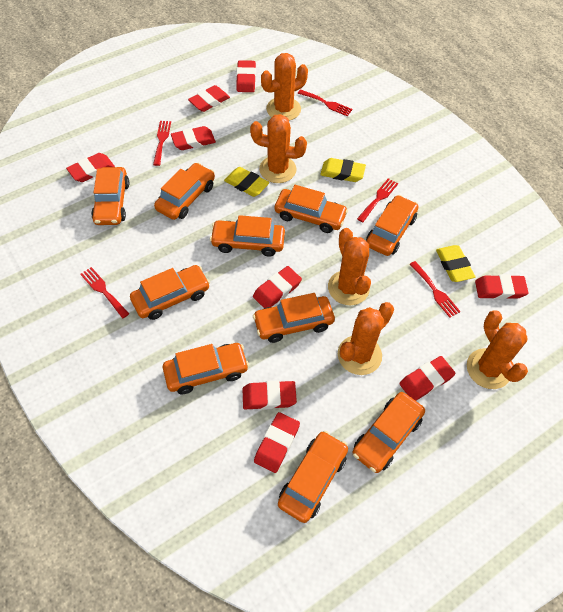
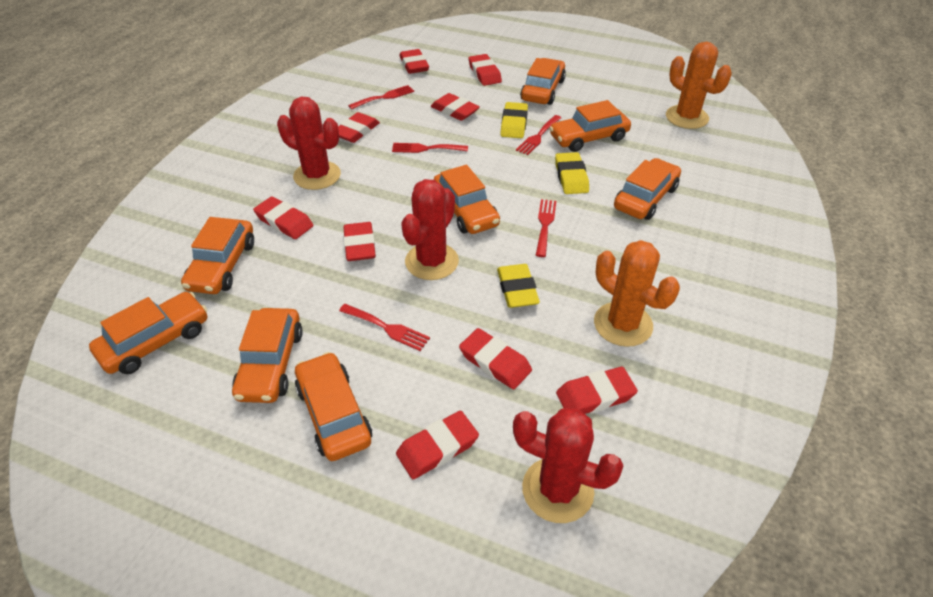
orange cactus: [250,114,307,183] [261,53,308,121] [328,228,371,305] [338,302,394,375] [467,310,528,389] = 5 -> [594,240,680,347] [666,42,732,129] = 2
orange car: [91,167,129,225] [130,265,210,320] [154,163,215,220] [163,343,249,394] [210,215,285,257] [253,293,335,343] [275,185,348,233] [278,431,348,523] [352,392,425,473] [366,195,418,256] = 10 -> [89,292,207,374] [181,217,254,294] [232,308,303,403] [295,352,372,461] [434,165,500,234] [520,58,566,105] [549,100,631,152] [614,158,681,220] = 8
red cactus: none = 0 -> [277,97,341,190] [401,179,459,280] [513,408,623,523] = 3

